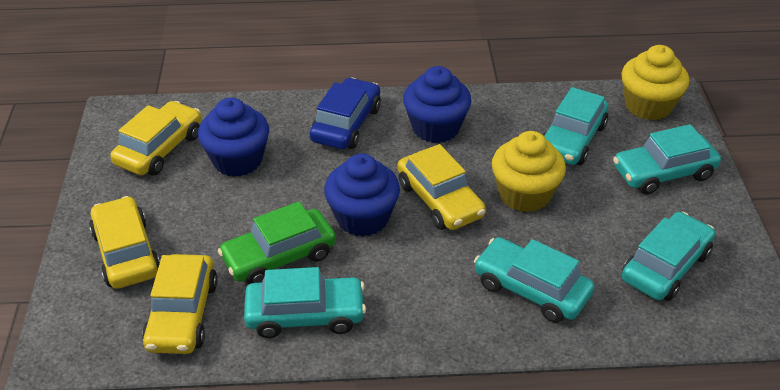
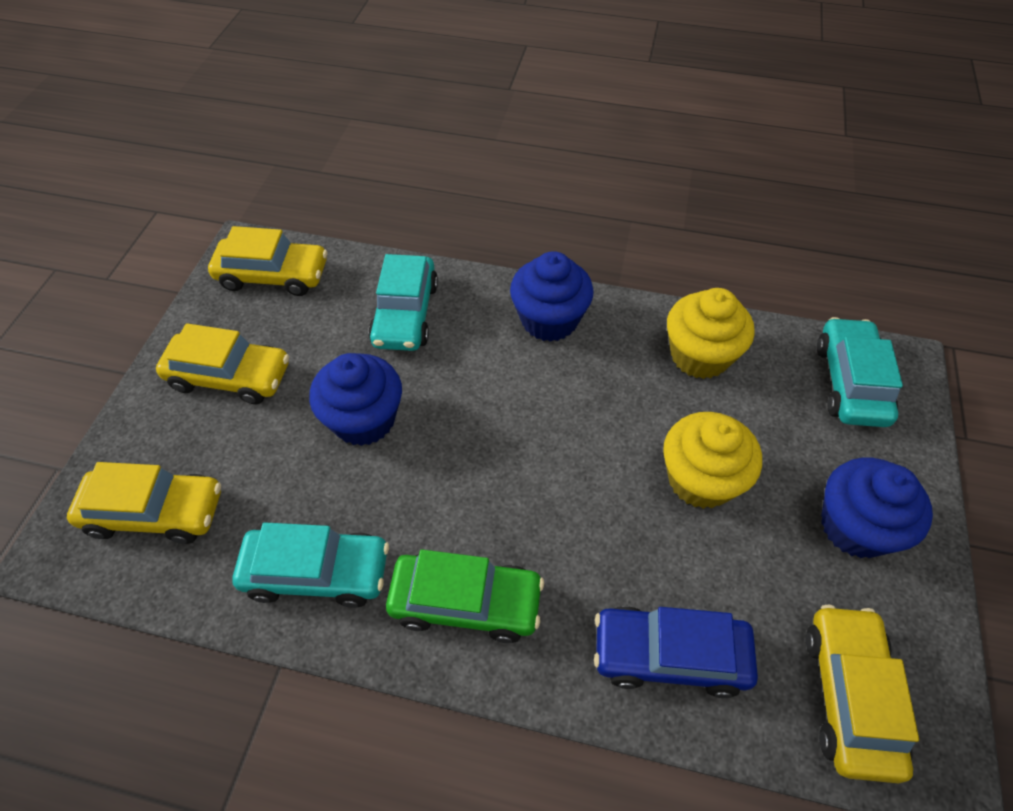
turquoise car: [244,267,366,338] [474,237,594,323] [543,87,608,165] [613,124,721,194] [622,212,715,301] = 5 -> [232,522,389,608] [368,254,438,351] [817,317,903,427] = 3

